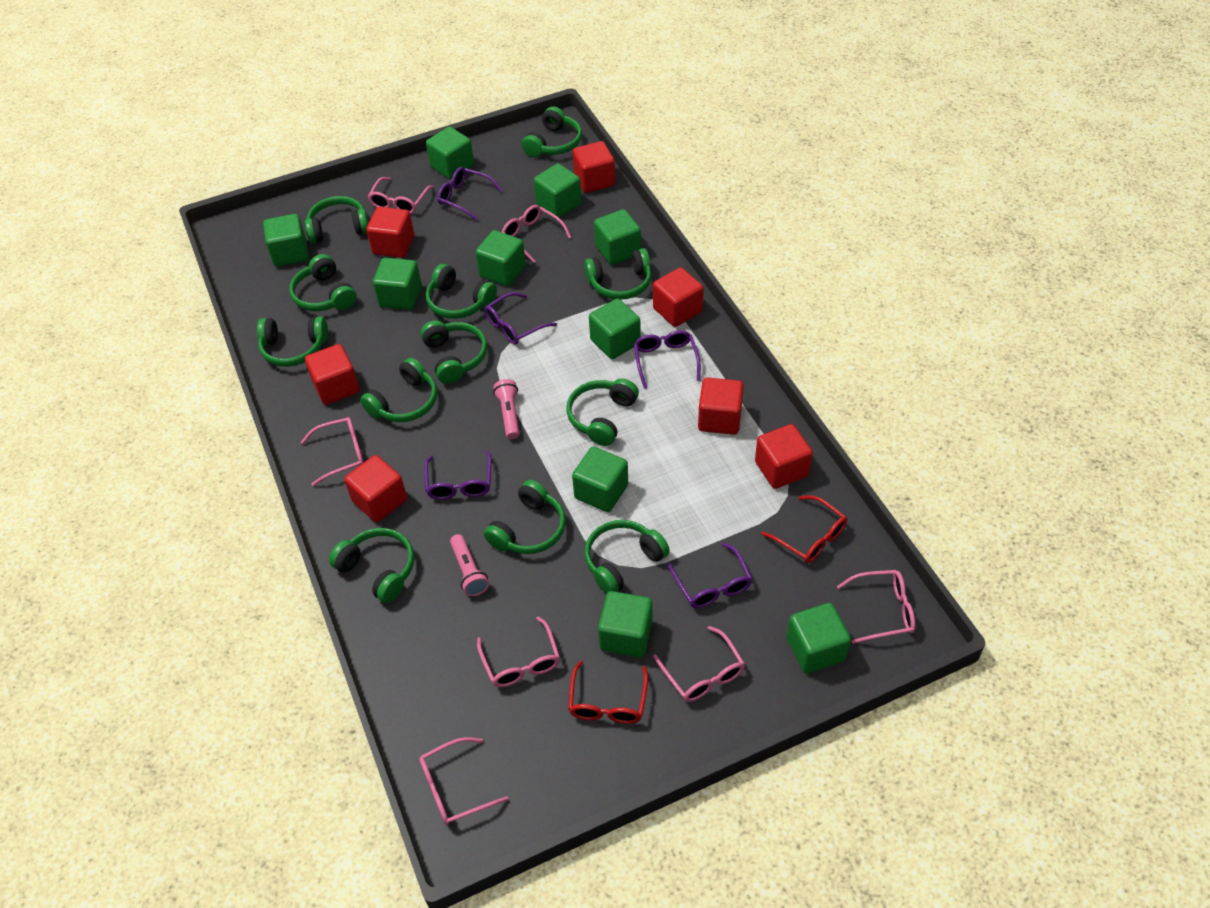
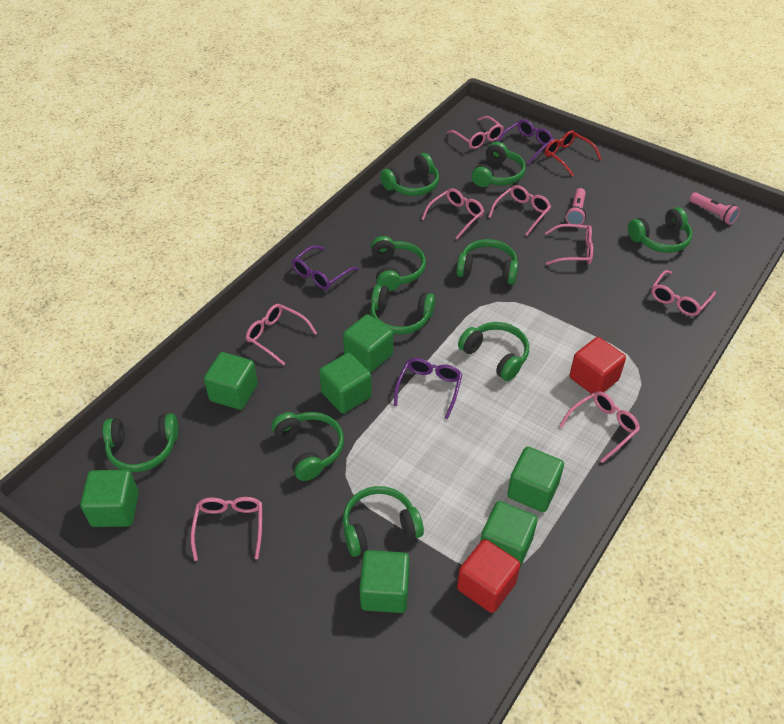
green cube: [263,214,309,267] [373,258,422,310] [426,127,474,179] [475,230,526,286] [534,163,582,218] [572,447,628,512] [589,298,641,359] [594,209,641,265] [598,591,652,658] [787,603,851,674] = 10 -> [80,470,139,527] [204,352,258,410] [319,353,372,414] [343,314,393,373] [359,550,409,613] [480,501,538,567] [507,447,564,512] = 7
green headphones: [257,316,328,367] [289,254,357,311] [305,196,369,244] [329,528,414,603] [360,358,437,422] [420,320,487,384] [426,264,497,319] [484,480,566,554] [522,106,582,157] [566,378,639,446] [584,248,651,300] [585,520,670,594] = 12 -> [103,414,178,472] [272,412,344,481] [343,486,424,557] [370,285,435,335] [371,236,426,291] [380,153,439,196] [456,239,518,285] [458,322,529,381] [471,142,526,187] [628,207,692,253] = 10
pink glasses: [301,417,364,486] [368,177,433,214] [419,737,509,825] [477,616,560,687] [502,205,571,263] [653,626,745,702] [837,570,915,644] = 7 -> [191,497,262,561] [246,304,317,366] [422,188,484,239] [447,116,504,149] [488,185,551,236] [545,224,593,265] [559,391,640,463] [651,270,716,316] = 8
purple glasses: [424,451,491,500] [437,167,502,220] [485,292,557,345] [634,330,701,389] [667,543,752,608] = 5 -> [292,245,358,290] [394,358,462,419] [497,119,554,164] = 3
red cube: [305,344,360,405] [344,455,407,522] [366,207,414,258] [573,141,615,193] [653,267,704,327] [698,377,744,435] [755,424,813,489] = 7 -> [457,539,521,613] [569,337,626,394] = 2
red glasses: [568,661,648,724] [761,495,847,563] = 2 -> [545,130,601,176] = 1

